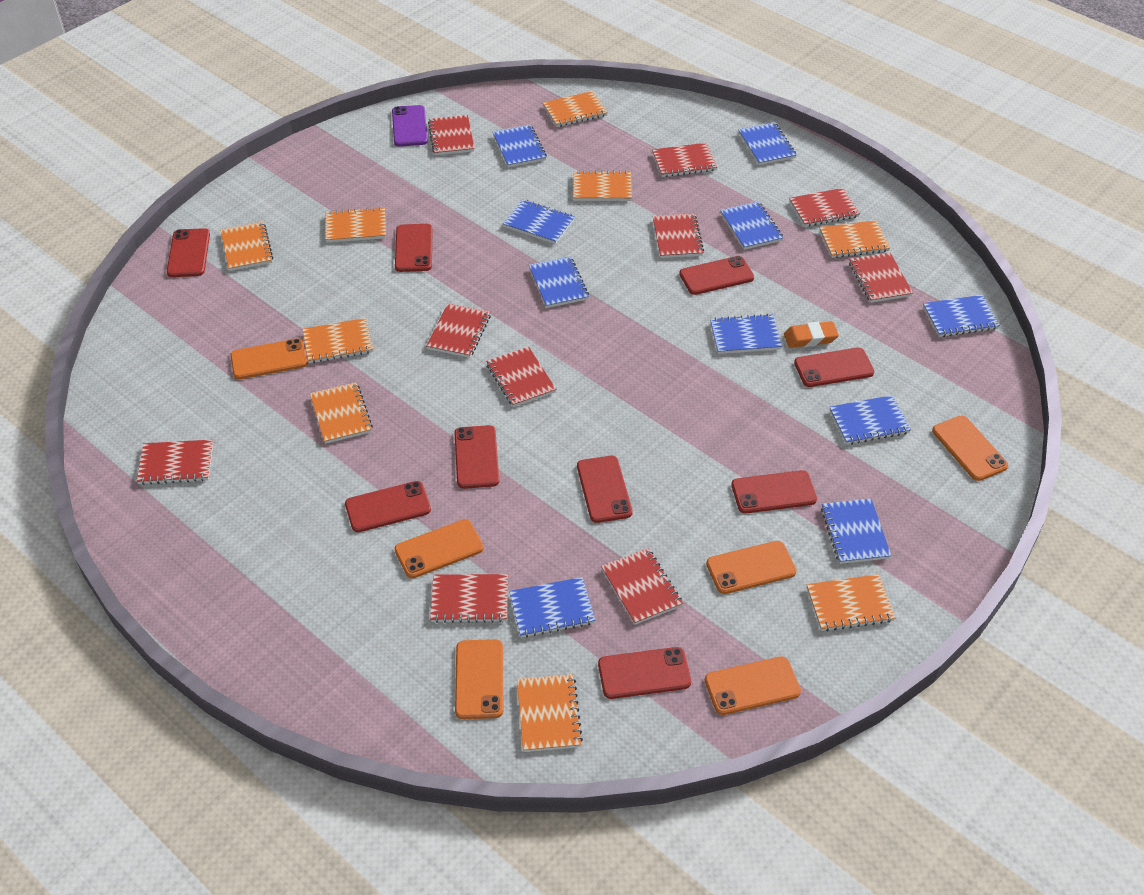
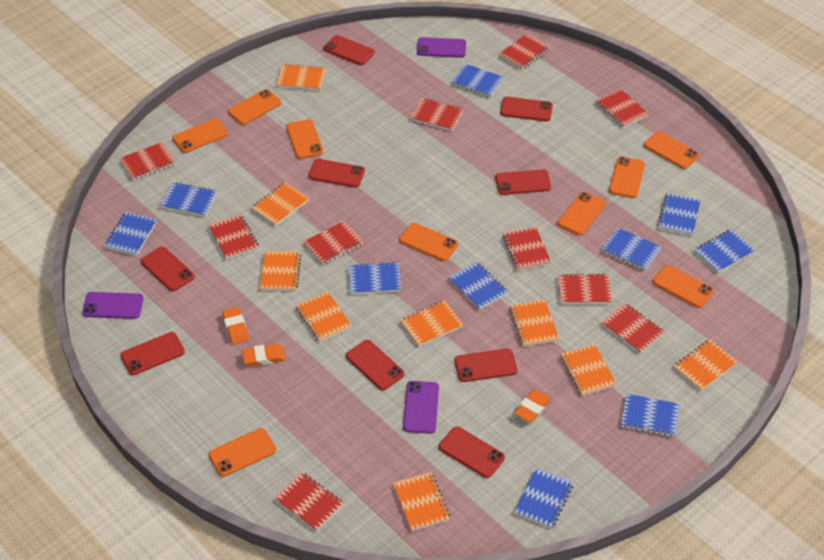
orange eraser: [784,321,839,348] = 1 -> [222,307,249,345] [242,344,286,366] [514,389,551,422] = 3
orange phone: [230,338,308,379] [395,519,484,578] [455,639,503,719] [705,657,801,715] [706,541,797,594] [932,416,1008,481] = 6 -> [172,119,228,153] [208,428,276,477] [228,89,281,125] [286,119,323,159] [399,223,458,261] [557,192,606,235] [609,157,645,198] [644,131,699,169] [652,265,714,308] = 9
purple phone: [392,105,428,147] = 1 -> [82,292,144,319] [403,381,439,434] [417,37,466,58] = 3

